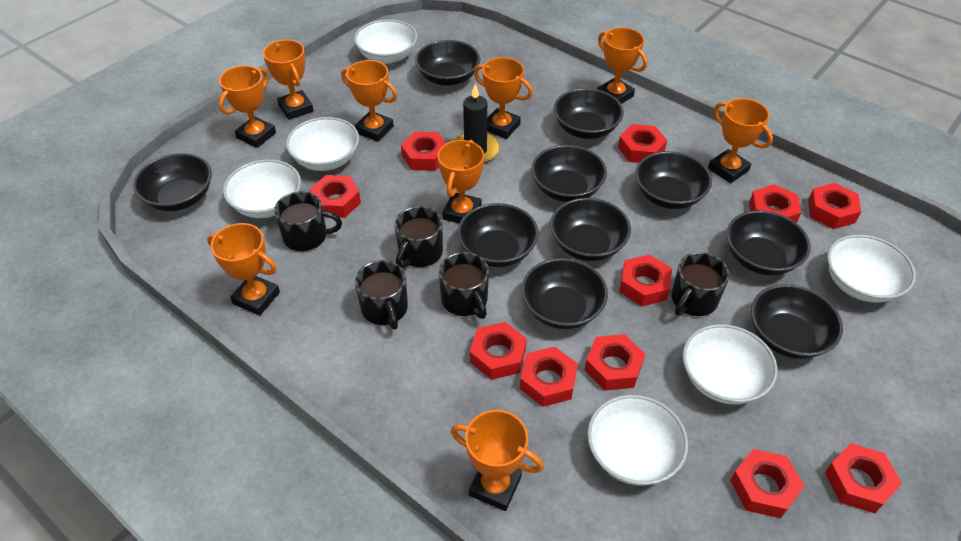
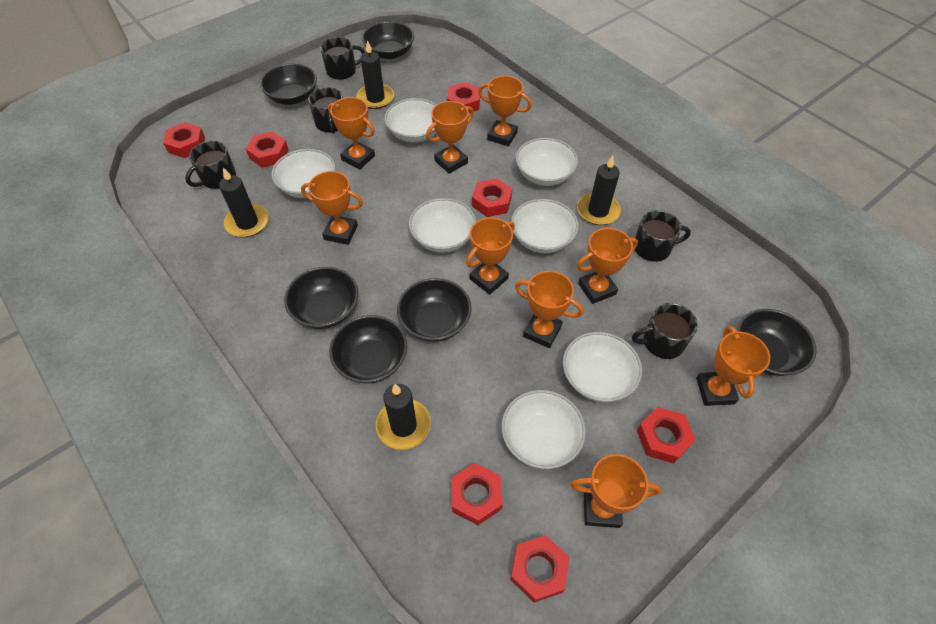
black bowl: [133,153,212,211] [415,40,480,86] [457,203,539,267] [521,258,608,329] [531,145,607,202] [550,198,631,261] [553,88,624,139] [635,151,712,209] [726,210,810,275] [751,284,843,359] = 10 -> [260,63,317,105] [284,267,359,329] [329,315,407,384] [362,21,414,59] [397,278,472,342] [737,309,816,376] = 6
black candle: [454,84,500,163] = 1 -> [219,167,269,238] [356,40,394,109] [376,384,431,450] [577,156,621,225] = 4
red nut: [309,175,361,218] [401,132,446,171] [470,322,527,380] [520,346,578,407] [585,334,645,391] [618,124,667,163] [619,254,672,307] [730,449,804,518] [749,184,801,223] [808,183,861,229] [825,443,902,513] = 11 -> [163,122,205,158] [246,131,289,168] [447,82,480,113] [451,463,503,525] [472,178,512,217] [510,535,569,603] [637,407,696,464] = 7
white bowl: [223,159,301,218] [286,117,359,171] [354,19,418,64] [587,395,688,485] [683,324,778,404] [827,235,916,303] = 6 -> [272,149,336,198] [384,98,437,143] [409,198,476,253] [501,390,586,469] [511,199,579,253] [516,138,578,186] [563,332,642,402] = 7

